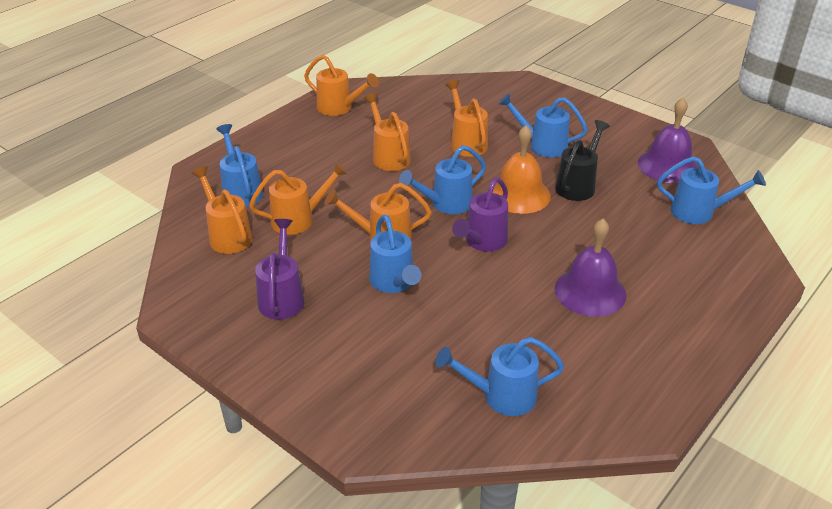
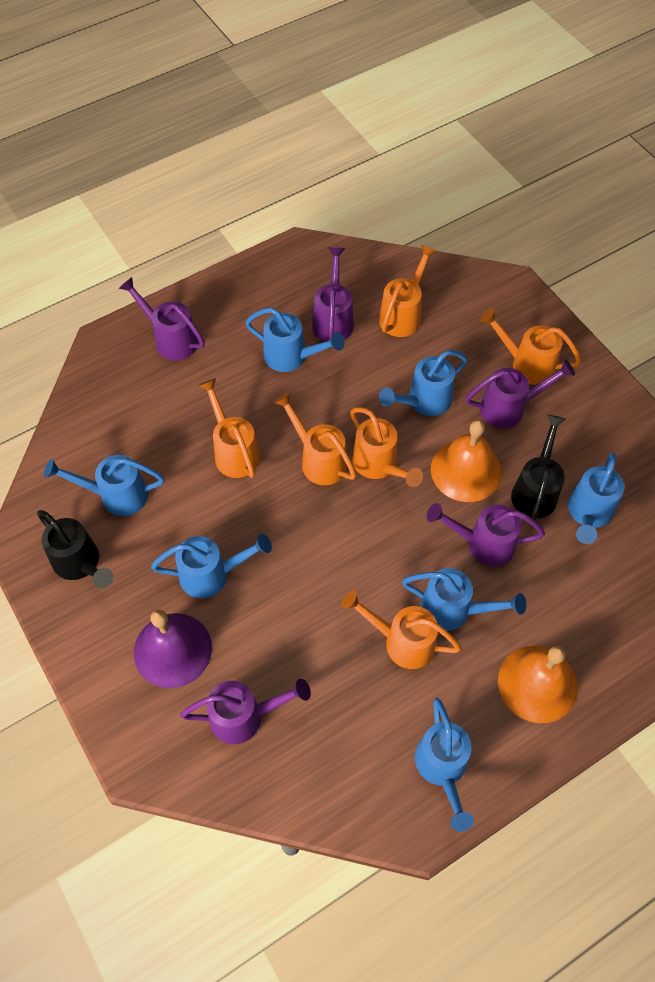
black watering can: [555,120,610,201] = 1 -> [37,510,113,588] [511,414,566,520] = 2
blue watering can: [216,124,263,207] [369,214,421,293] [399,145,486,214] [435,337,564,416] [498,93,588,158] [657,156,766,224] = 6 -> [44,455,164,516] [151,534,272,598] [245,308,345,372] [379,350,468,416] [402,568,526,631] [415,698,474,832] [568,452,624,544] = 7
orange bell: [493,125,551,214] = 1 -> [431,420,502,502] [498,646,578,723] = 2
purple bell: [555,219,626,317] [638,98,698,183] = 2 -> [134,610,212,688] = 1
purple watering can: [255,219,304,320] [452,177,508,252] = 2 -> [119,277,205,361] [180,679,311,744] [312,247,354,342] [427,503,545,566] [466,359,575,428] = 5

